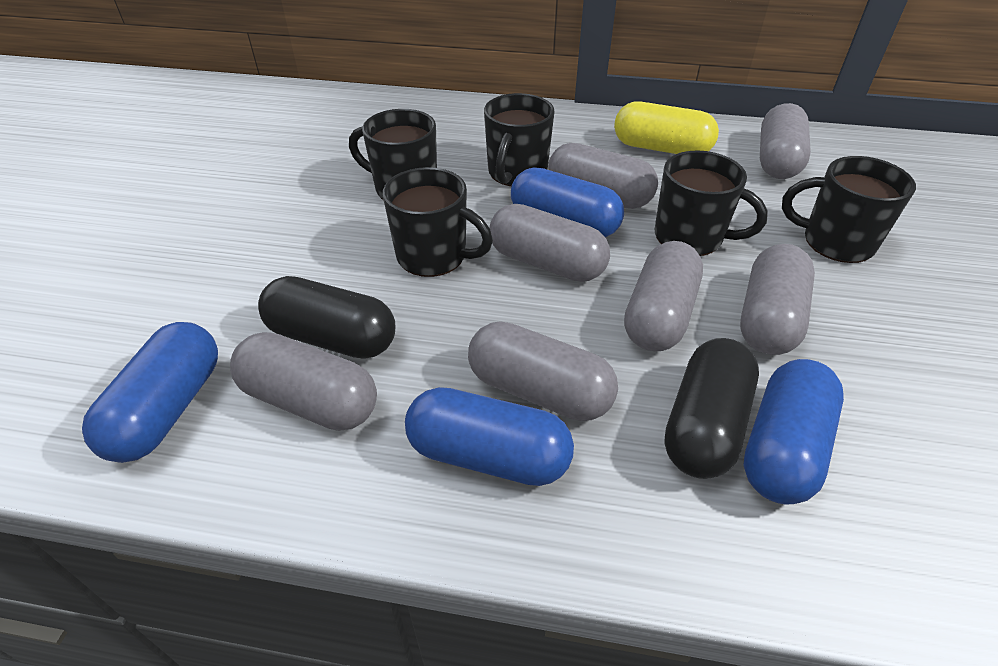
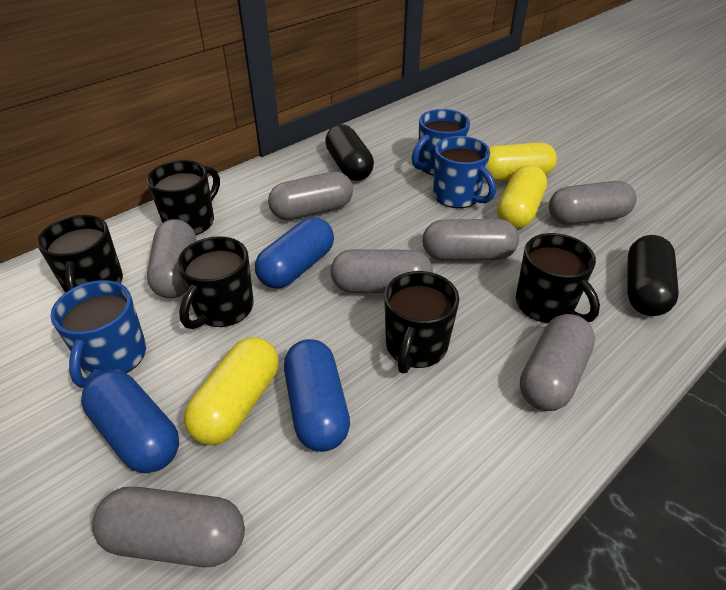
blue capsule: [82,322,218,463] [405,387,574,486] [511,168,624,237] [743,359,844,504] = 4 -> [81,370,179,473] [255,217,334,289] [284,339,350,452] = 3
blue mug: none = 0 -> [50,280,146,388] [412,109,470,176] [433,136,496,208] = 3
yellow capsule: [614,101,719,154] = 1 -> [184,337,279,445] [484,142,557,181] [497,165,547,229] = 3

